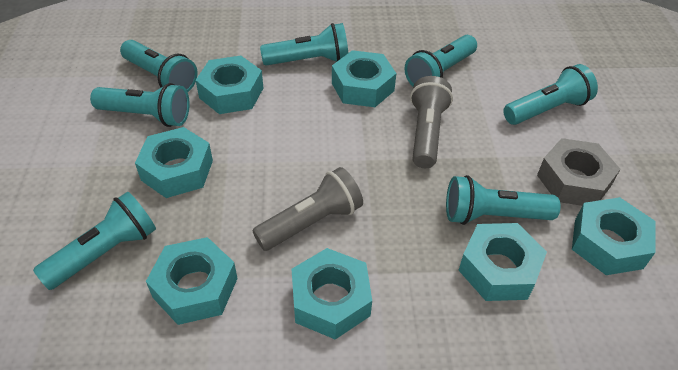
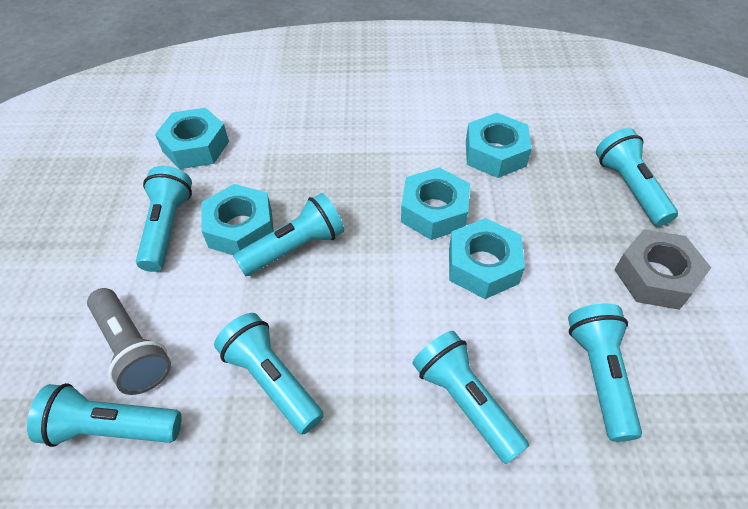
grey flashlight: [252,167,363,251] [410,76,453,168] = 2 -> [87,288,171,395] = 1
turquoise nut: [135,127,213,198] [146,237,238,325] [196,56,263,114] [292,248,372,340] [332,50,396,107] [458,223,547,301] [572,197,655,275] = 7 -> [155,108,229,169] [201,184,274,255] [401,167,470,240] [449,218,525,299] [466,113,532,178] = 5

